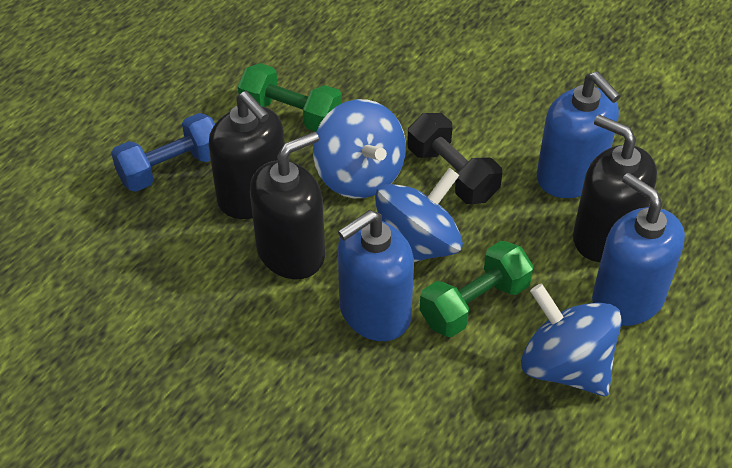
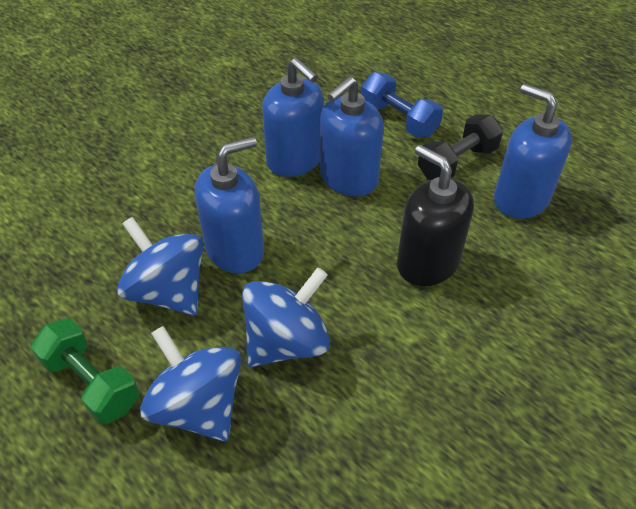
black soap dispenser: [209,91,285,219] [250,132,325,279] [573,115,657,262] = 3 -> [397,145,474,286] = 1
blue soap dispenser: [338,210,414,341] [537,71,621,198] [592,173,685,326] = 3 -> [195,137,264,274] [262,58,324,177] [320,76,384,196] [494,84,572,219] = 4
green dumbbell: [238,63,342,132] [419,241,534,337] = 2 -> [31,318,139,424] = 1

